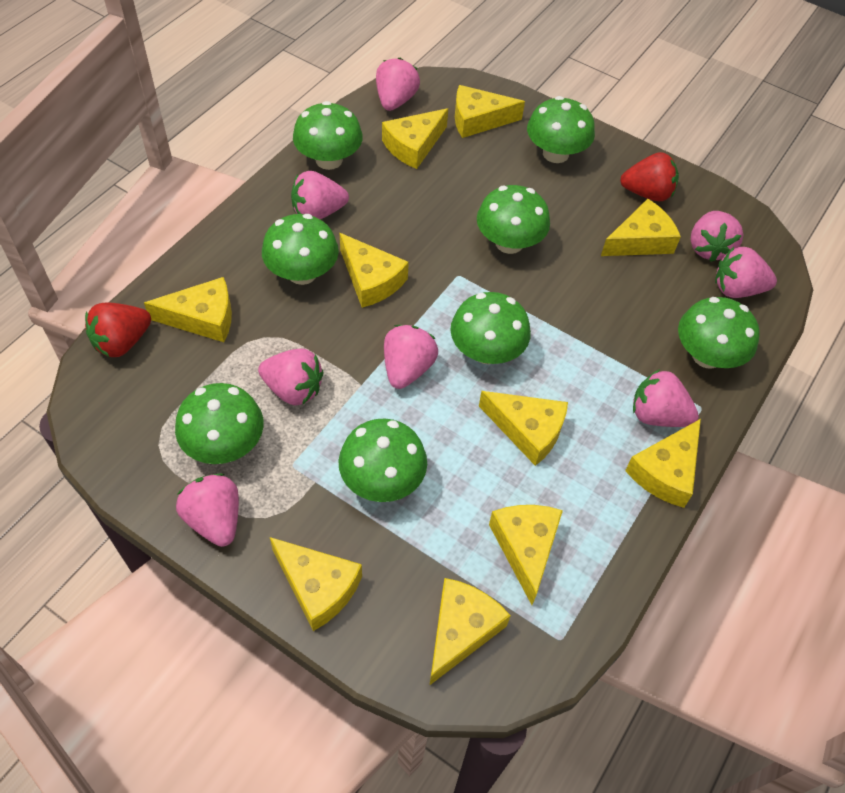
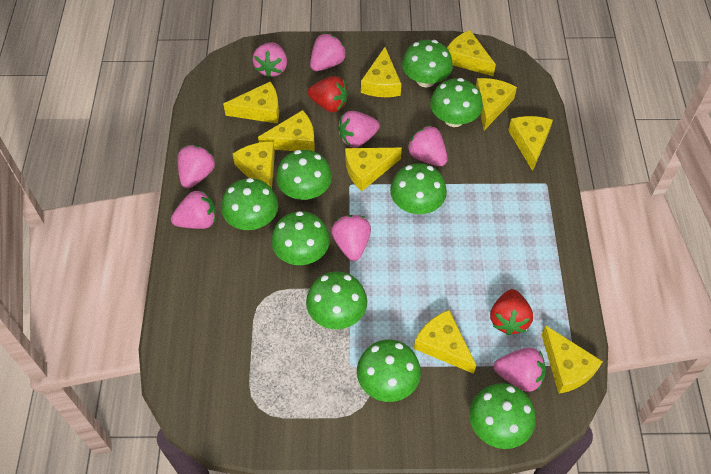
green mushroom: [175,383,264,464] [262,214,339,285] [293,101,363,170] [339,419,427,502] [450,292,531,364] [477,185,550,254] [527,96,595,163] [678,297,760,369] = 8 -> [221,178,278,230] [271,211,330,265] [276,150,332,200] [306,271,367,329] [357,340,421,402] [390,163,447,214] [402,40,453,87] [430,78,483,127] [469,383,536,449] = 9

